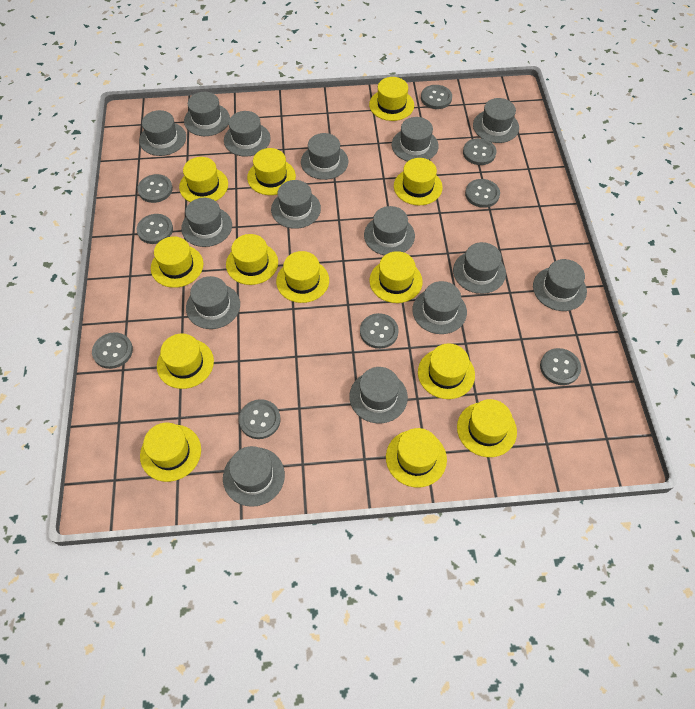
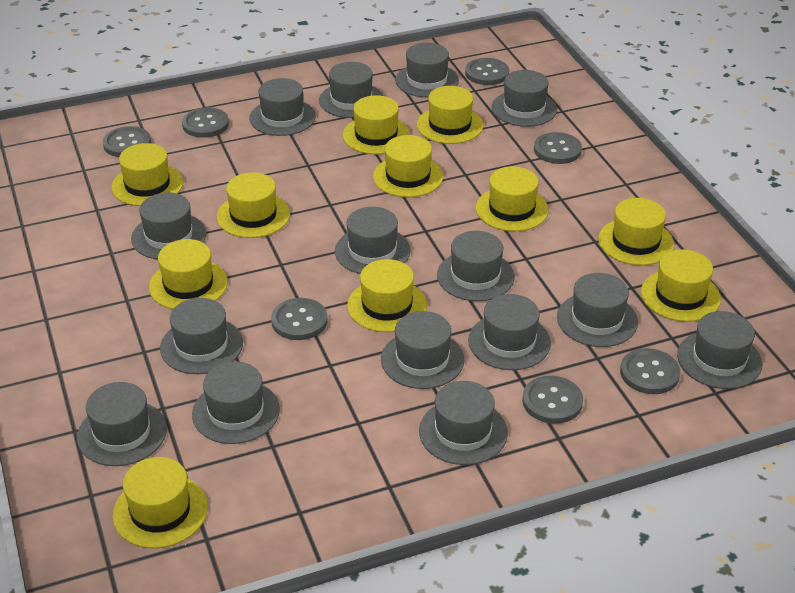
grey button: [92,332,133,369] [137,174,173,203] [137,214,173,244] [239,399,281,439] [360,313,399,349] [421,85,452,109] [463,138,496,165] [465,179,500,208] [540,348,581,385] = 9 -> [103,126,151,157] [182,107,229,138] [271,298,328,340] [465,58,509,85] [522,376,583,424] [534,132,582,164] [620,348,680,394] = 7
yellow hat: [140,423,201,482] [151,236,204,288] [157,334,214,389] [179,157,228,202] [226,234,278,285] [247,148,296,195] [276,251,329,303] [369,77,414,121] [369,251,423,303] [386,428,447,487] [394,158,443,205] [418,343,475,399] [457,399,517,457] = 13 -> [111,143,183,206] [113,457,208,549] [149,239,228,309] [217,172,290,238] [343,95,410,155] [347,259,427,332] [373,135,443,197] [417,86,483,144] [476,166,549,231] [598,198,674,266] [641,249,721,322] = 11

